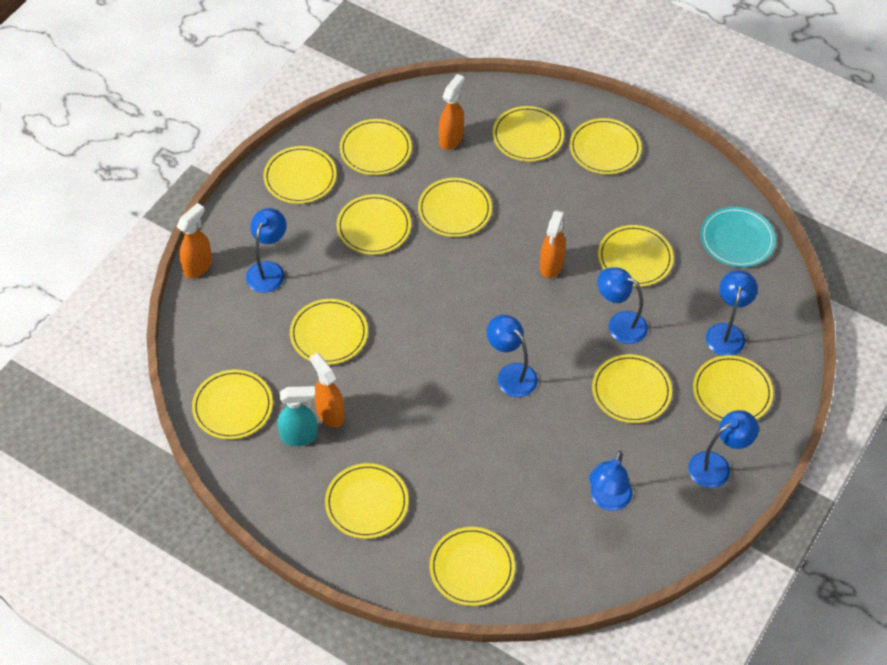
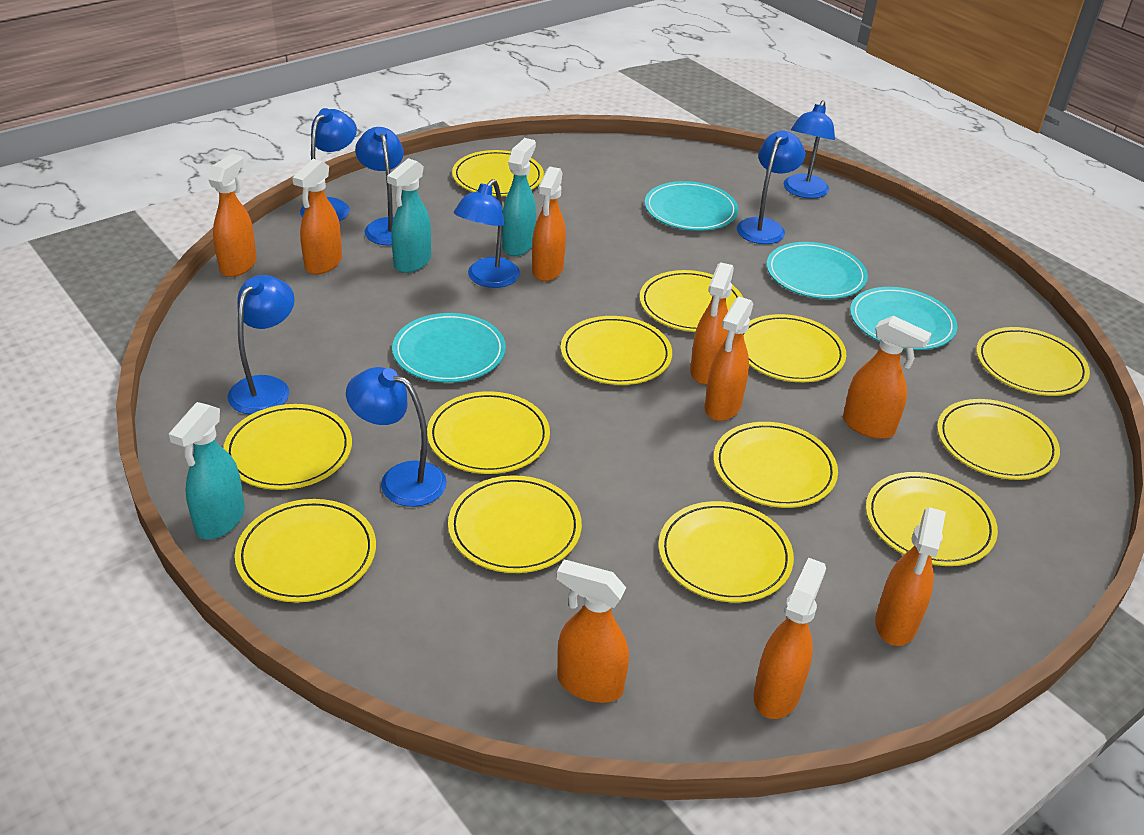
blue lamp: [246,208,286,293] [487,315,538,397] [589,451,632,511] [597,267,648,344] [688,410,759,488] [706,270,758,356] = 6 -> [227,275,295,415] [300,108,357,221] [346,367,447,507] [355,127,404,246] [454,179,520,288] [737,130,805,244] [783,100,835,199] = 7
orange spray bottle: [177,203,212,278] [310,353,345,428] [439,74,465,150] [540,210,566,278] = 4 -> [208,154,257,277] [292,159,342,275] [532,166,566,281] [557,560,629,703] [690,262,734,384] [705,297,753,421] [753,557,826,719] [843,316,932,439] [875,507,946,646] = 9
turquoise plate: [700,207,776,267] = 1 -> [392,313,506,383] [645,181,738,231] [767,242,868,299] [850,287,957,350] = 4
turquoise spray bottle: [277,386,318,446] = 1 -> [169,402,245,540] [387,158,431,273] [502,138,536,256] = 3

